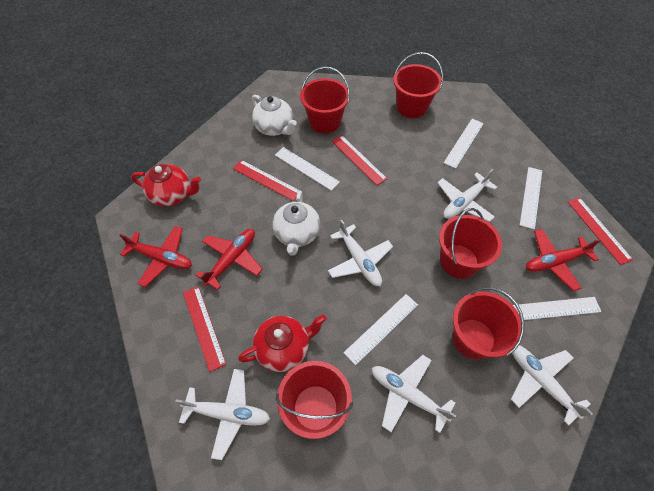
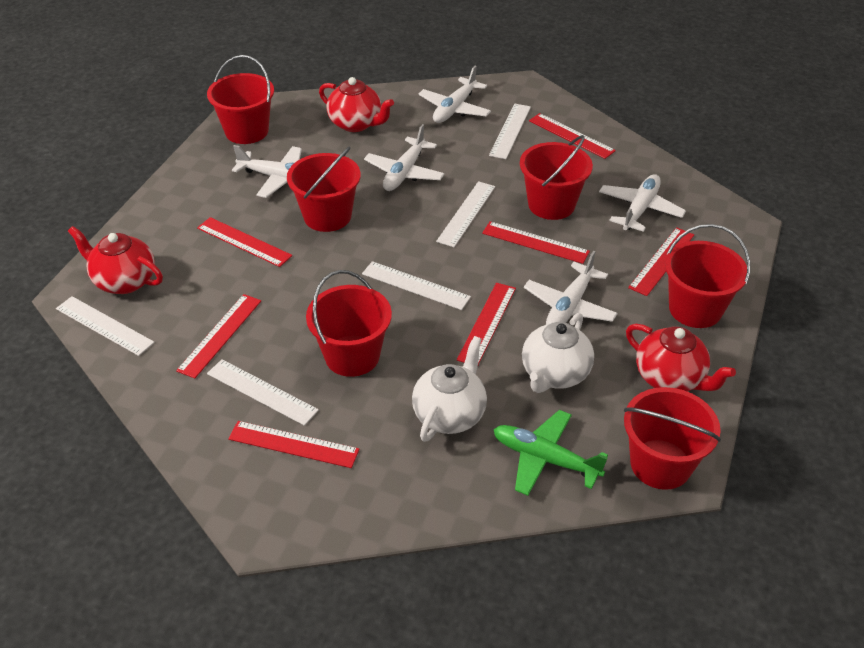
green plane: none = 0 -> [493,410,608,496] = 1
red bucket: [276,361,353,439] [300,66,350,133] [393,52,443,118] [439,208,502,279] [452,287,524,360] = 5 -> [207,55,274,144] [287,146,361,232] [306,270,392,377] [520,135,593,220] [624,387,721,490] [665,224,750,328] = 6
red plane: [119,226,192,287] [196,229,263,290] [526,229,601,291] = 3 -> none = 0
red ruler: [183,286,226,372] [233,160,300,201] [332,135,387,185] [568,197,633,265] = 4 -> [176,294,261,379] [197,217,292,267] [228,421,359,468] [457,283,516,365] [482,221,590,264] [529,113,616,159] [628,227,694,296] = 7
red teapot: [131,164,201,207] [238,315,326,372] = 2 -> [68,226,163,294] [319,77,394,132] [626,324,736,392] = 3

